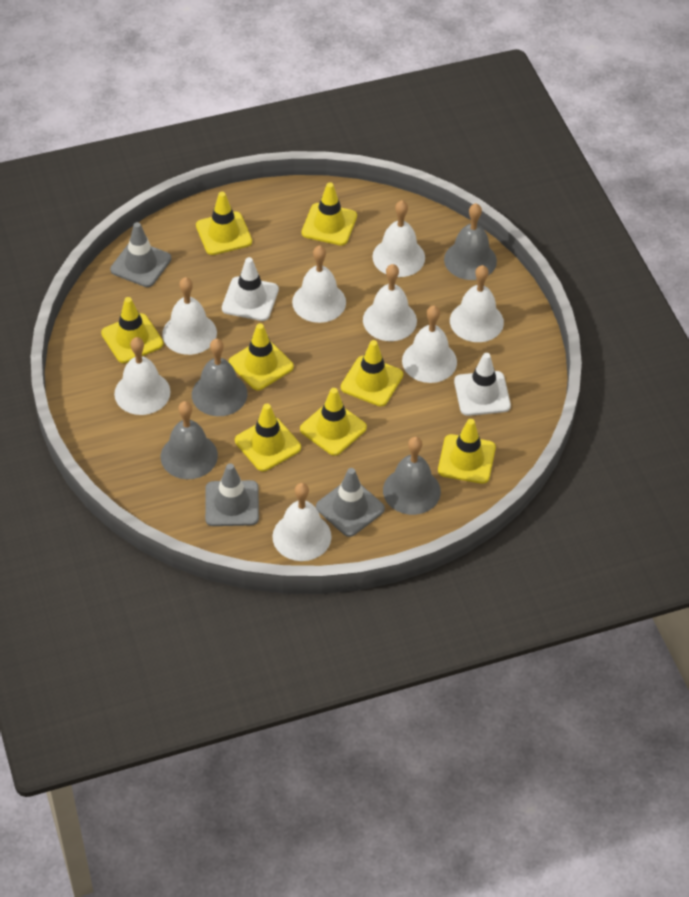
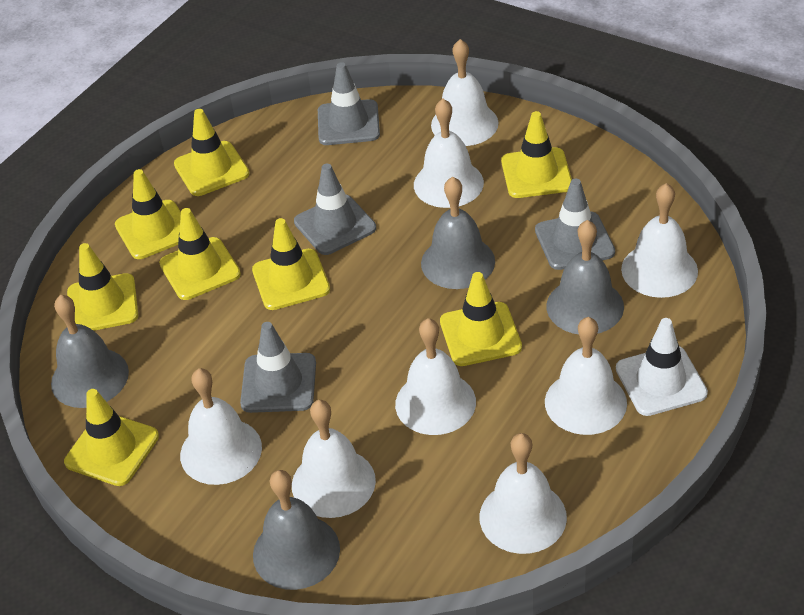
grey traffic cone: [110,222,172,287] [205,463,259,526] [316,468,385,537] = 3 -> [240,322,316,413] [294,164,376,255] [318,62,380,145] [535,179,615,270] = 4
white traffic cone: [222,257,279,321] [454,353,511,416] = 2 -> [616,318,708,416] = 1

